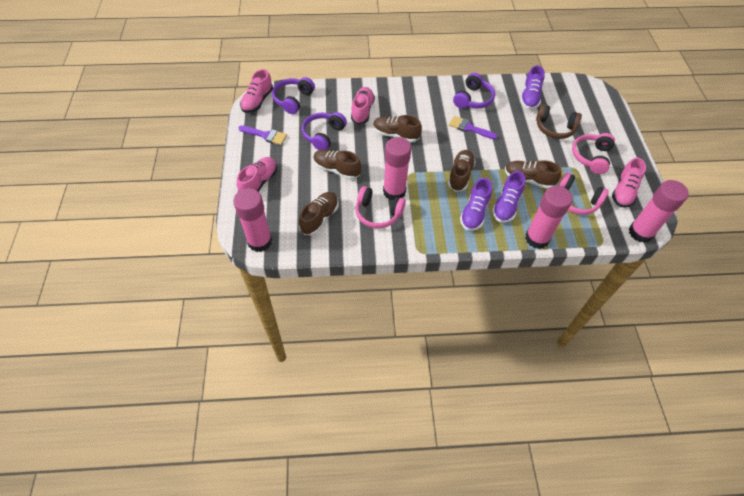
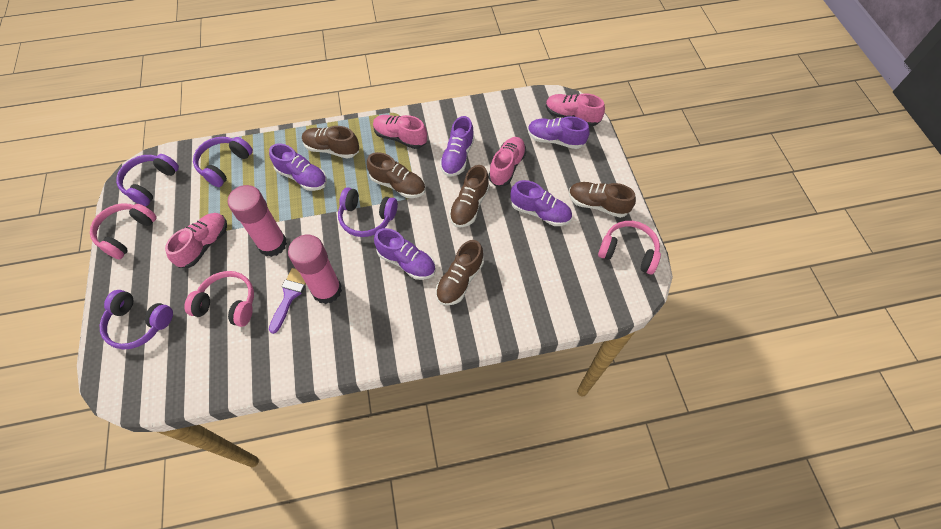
brown headphones: [536,104,582,139] = 1 -> none = 0
pink glue stick: [233,188,272,252] [383,137,411,200] [525,186,573,249] [629,180,689,243] = 4 -> [228,185,287,257] [288,235,342,304] = 2
purple brush: [238,125,287,145] [449,116,498,139] = 2 -> [269,268,306,334] = 1
purple headphones: [272,77,315,114] [302,112,347,150] [453,73,495,109] = 3 -> [100,290,173,349] [116,154,179,206] [193,137,253,187] [338,187,398,237] = 4
purple shoe: [460,178,492,231] [492,171,525,223] [520,65,545,109] = 3 -> [269,143,327,191] [374,228,436,280] [440,116,475,176] [511,180,572,226] [528,116,590,149] = 5

